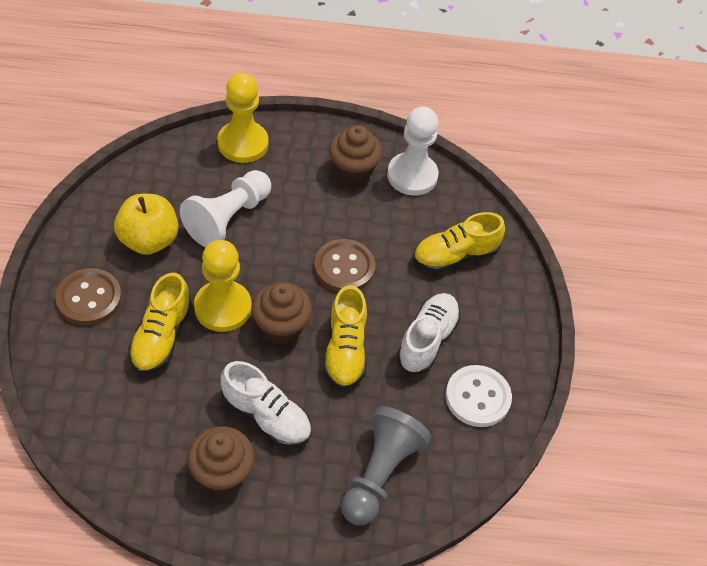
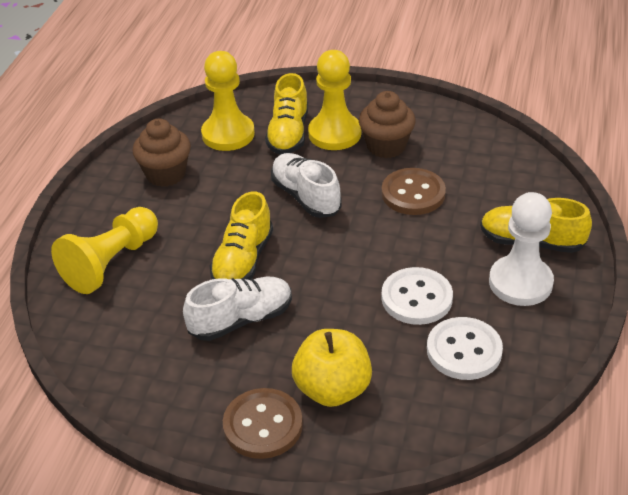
brown cupcake: [187,426,255,494] [251,282,312,344] [329,125,382,185] = 3 -> [133,119,191,187] [359,91,416,158] = 2
grey pawn: [341,406,431,525] = 1 -> none = 0
white button: [445,365,512,427] = 1 -> [381,267,453,325] [427,317,503,380] = 2
white pawn: [180,170,271,247] [387,106,439,196] = 2 -> [489,192,554,306] = 1
yellow pawn: [194,240,252,332] [218,73,268,163] = 2 -> [51,207,158,294] [201,51,255,151] [308,50,361,150] = 3

